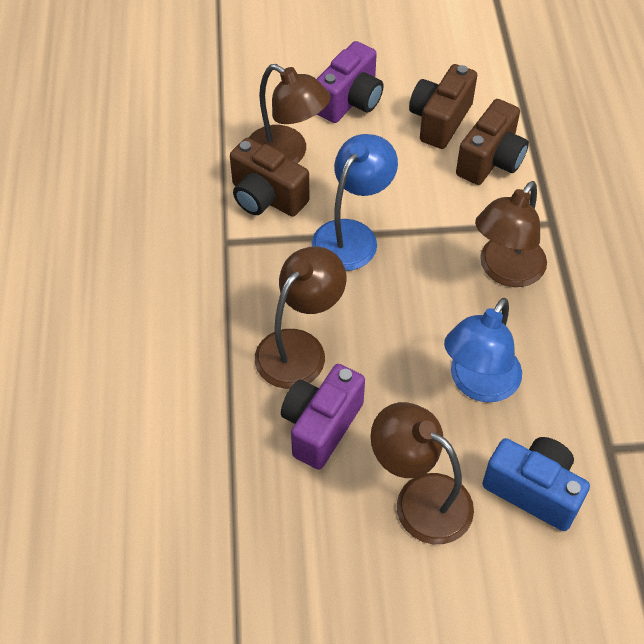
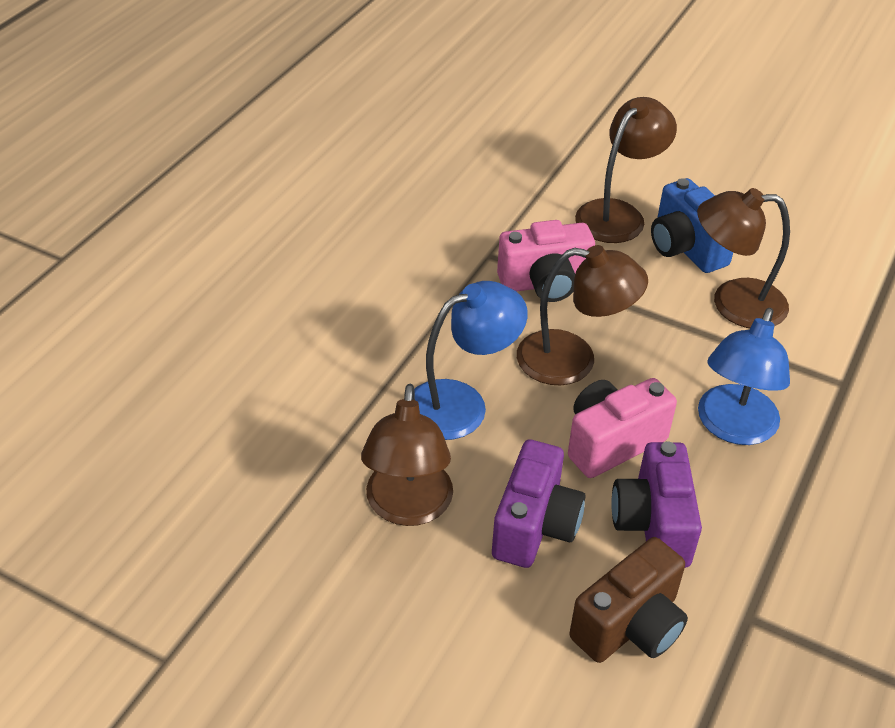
brown camera: [230,138,310,217] [409,64,477,149] [456,99,529,185] = 3 -> [569,537,688,663] = 1
pink camera: none = 0 -> [497,220,595,302] [568,378,677,478] = 2

